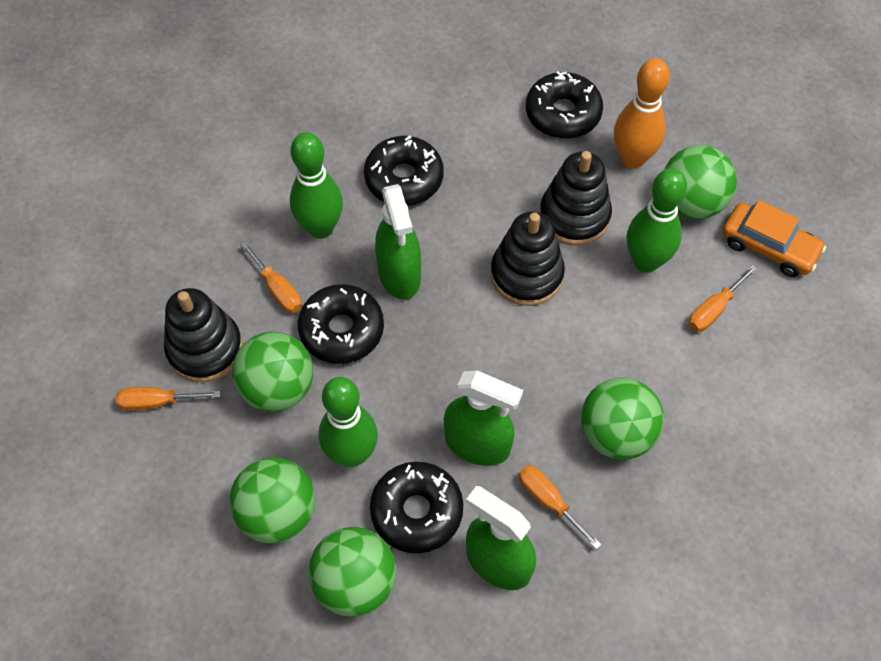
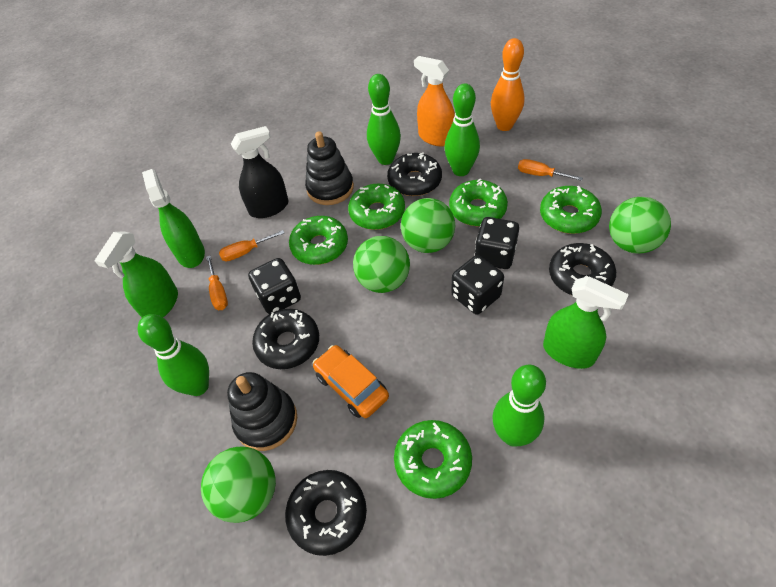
black dice: none = 0 -> [248,258,301,314] [451,255,504,314] [475,217,519,269] = 3
black spray bottle: none = 0 -> [231,126,289,218] = 1
black stacking toy: [164,288,243,382] [491,212,565,306] [539,151,612,246] = 3 -> [227,372,297,451] [305,131,354,205] = 2
green ball: [229,457,315,543] [232,332,313,412] [308,527,396,617] [581,377,664,460] [664,145,737,219] = 5 -> [201,446,276,523] [353,236,410,293] [401,198,455,253] [609,197,671,254] = 4
green bowling pin: [290,132,343,239] [319,377,378,467] [627,168,687,273] = 3 -> [138,314,209,396] [367,74,401,165] [444,83,480,176] [492,365,546,447] = 4
green donut: none = 0 -> [289,216,348,265] [348,184,405,230] [394,420,472,499] [449,179,508,226] [540,186,602,234] = 5
orange screwdriver: [116,387,220,411] [240,241,302,313] [519,465,601,549] [689,265,757,332] = 4 -> [206,256,228,310] [219,230,285,261] [518,159,583,181] = 3
orange spray bottle: none = 0 -> [414,56,455,146] = 1

